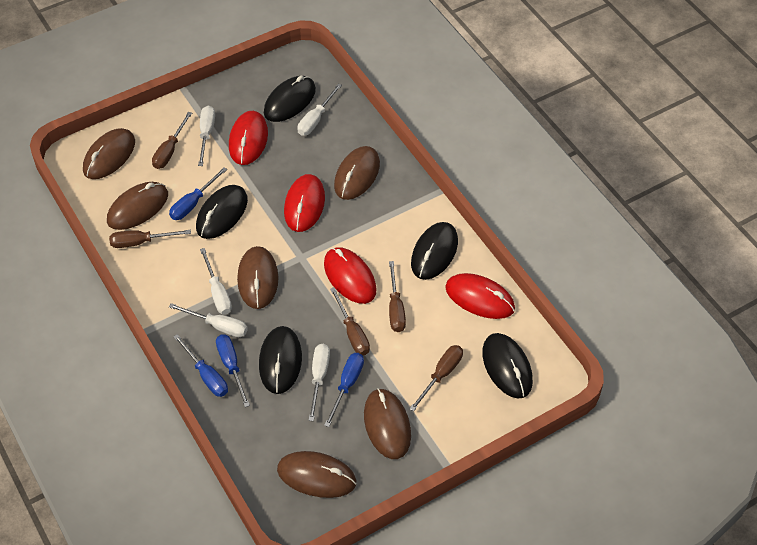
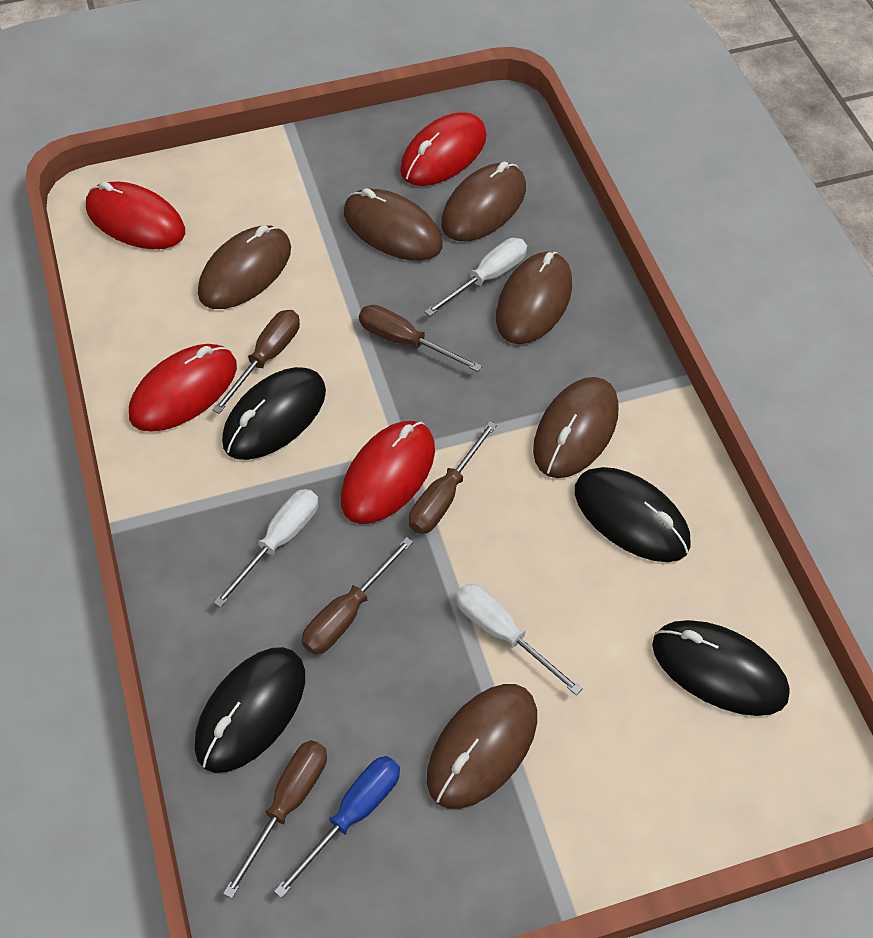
black mouse: [196,185,248,239] [259,326,302,394] [264,76,316,122] [411,222,458,280] [482,333,533,398] = 5 -> [195,647,305,773] [222,367,326,460] [575,467,691,562] [652,620,790,716] = 4
blue screwdriver: [169,167,227,220] [174,334,228,397] [216,334,250,407] [324,353,364,427] = 4 -> [274,756,400,898] = 1
white screwdriver: [169,303,248,337] [198,105,215,166] [200,248,232,315] [297,83,342,136] [308,344,330,421] = 5 -> [213,489,318,608] [424,238,527,316] [456,584,583,695] = 3

